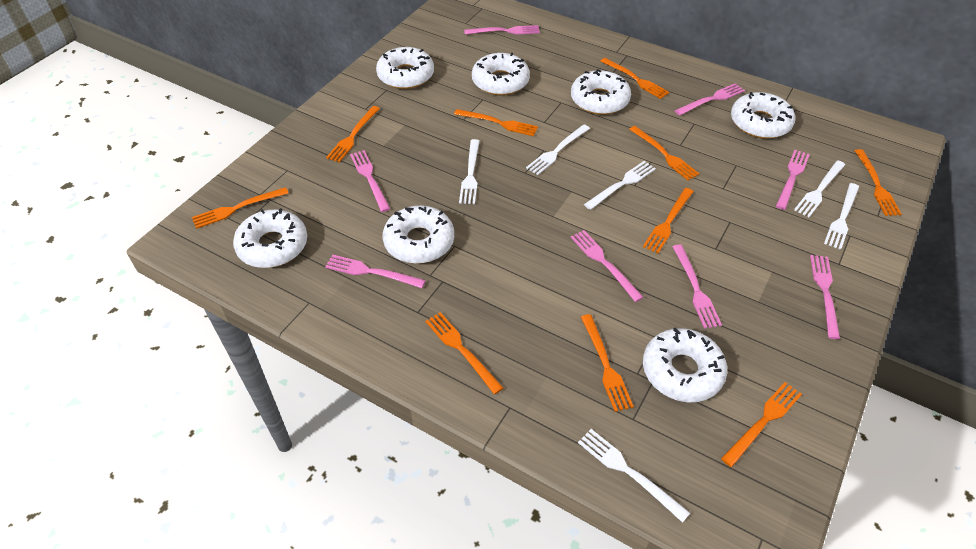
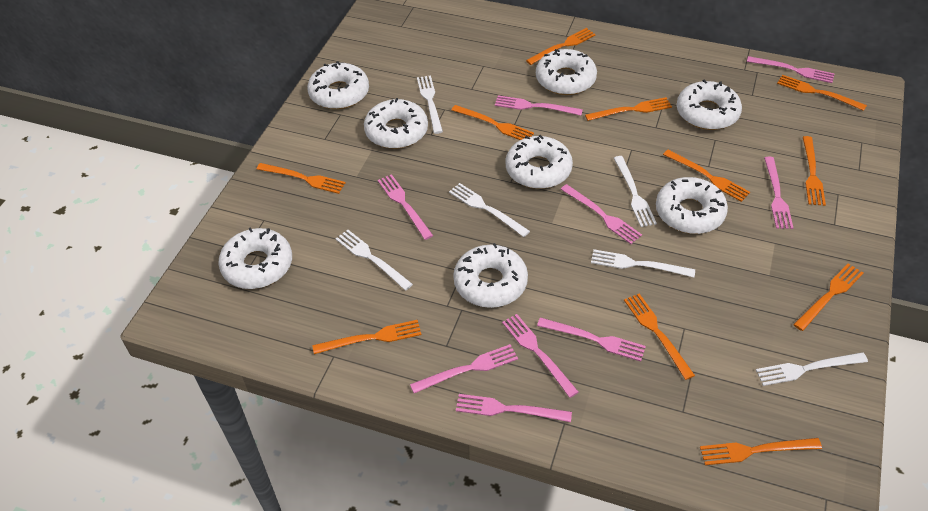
orange fork: [192,187,289,229] [326,106,380,163] [425,312,503,394] [454,109,538,136] [581,314,634,412] [600,58,669,99] [629,126,699,180] [643,188,694,253] [721,382,802,467] [855,149,902,216] = 10 -> [257,163,345,194] [312,320,421,354] [451,105,534,140] [526,28,596,65] [585,97,672,121] [624,294,695,380] [663,150,750,202] [700,438,822,465] [777,75,867,111] [793,263,863,331] [803,136,826,206] = 11
pink fork: [325,254,426,288] [350,150,390,212] [464,25,540,35] [571,230,644,302] [672,244,722,329] [675,83,745,116] [776,150,810,210] [810,255,840,339] = 8 -> [378,174,433,240] [410,344,518,393] [456,394,572,422] [495,95,583,116] [502,314,578,398] [537,317,646,361] [561,184,642,244] [747,56,834,83] [764,157,793,229] = 9
white donut: [233,208,307,268] [376,47,434,89] [383,206,454,264] [472,53,530,95] [571,69,631,115] [643,328,727,402] [731,92,795,139] = 7 -> [218,227,292,289] [307,61,369,109] [364,98,428,149] [453,243,528,308] [506,135,573,189] [536,49,597,95] [656,177,728,234] [677,79,742,130] = 8

